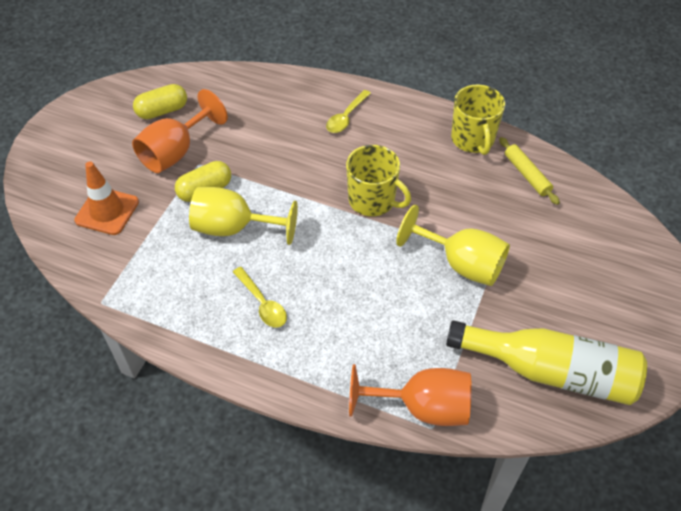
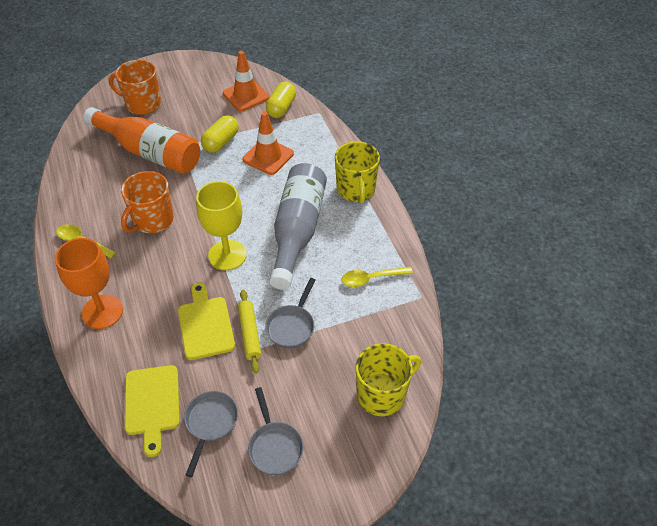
grey bottle: none = 0 -> [269,163,327,290] = 1
grey pan: none = 0 -> [184,391,238,477] [248,387,303,475] [265,278,316,348] = 3
orange bottle: none = 0 -> [83,107,200,174] = 1
orange goblet: [132,89,228,173] [349,364,472,426] = 2 -> [55,238,123,329] = 1
orange mug: none = 0 -> [109,60,161,115] [121,171,174,233] = 2
orange traffic cone: [74,161,139,235] = 1 -> [223,51,270,111] [242,112,294,175] = 2
yellow bottle: [446,320,647,405] = 1 -> none = 0
yellow cutting board: none = 0 -> [125,365,180,457] [178,283,235,360] = 2
yellow goblet: [189,187,298,245] [396,205,510,286] = 2 -> [196,181,247,270] = 1

